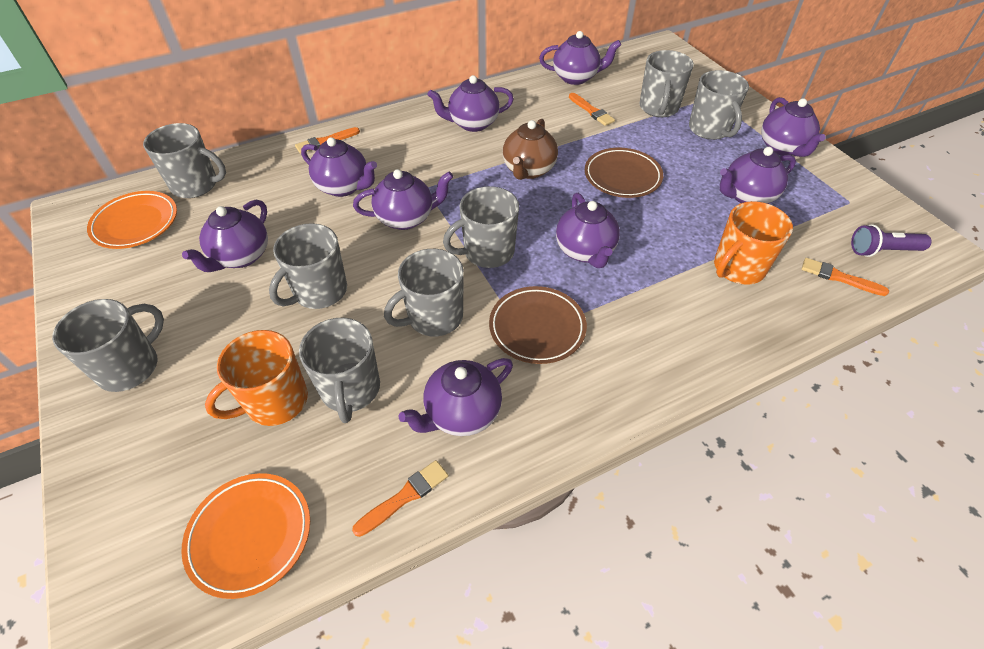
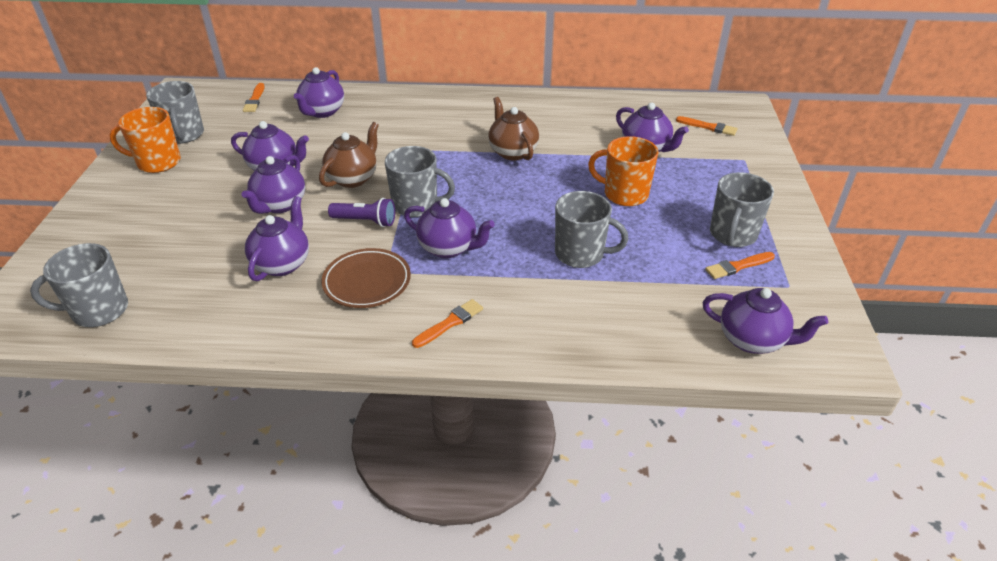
brown plate: [489,286,587,364] [585,148,663,198] = 2 -> [321,248,411,308] = 1
brown teapot: [503,119,558,180] = 1 -> [319,122,379,188] [488,97,539,161] = 2
grey mug: [52,299,164,392] [143,123,226,198] [269,223,347,309] [299,318,380,423] [384,249,464,336] [443,186,519,268] [639,50,694,117] [689,70,749,140] = 8 -> [30,243,128,327] [146,81,204,144] [385,146,455,217] [555,191,628,268] [710,172,774,247] = 5
orange plate: [87,191,177,249] [181,473,310,599] = 2 -> none = 0
purple teapot: [182,200,268,272] [301,137,377,197] [353,169,453,230] [398,358,513,436] [427,75,514,132] [539,31,621,85] [556,193,620,268] [720,147,796,204] [761,97,826,157] = 9 -> [231,121,309,171] [242,155,305,214] [245,196,309,281] [294,67,344,118] [404,198,495,258] [616,103,689,152] [703,288,828,354] = 7

